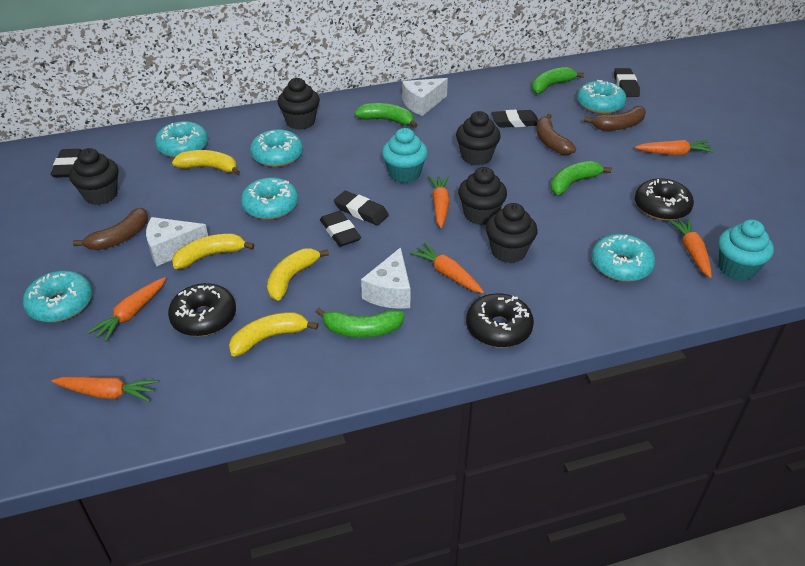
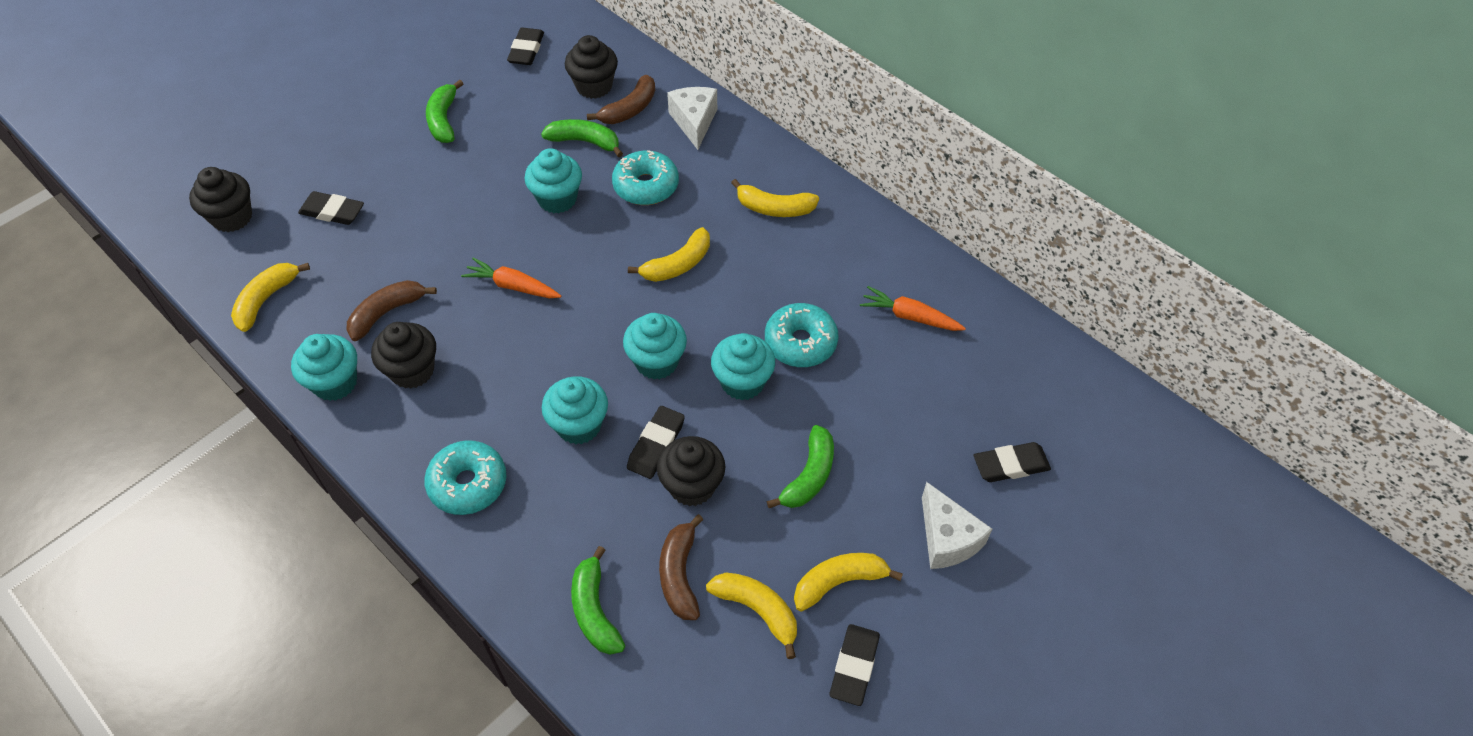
black cupcake: [69,148,119,205] [278,78,320,130] [456,111,501,166] [458,167,507,225] [486,203,538,263] = 5 -> [189,167,252,232] [371,322,436,389] [565,35,618,99] [657,436,725,506] = 4
black donut: [168,283,236,336] [466,293,534,348] [635,178,694,221] = 3 -> none = 0
orange carrot: [52,377,158,402] [88,277,166,342] [410,243,484,293] [428,176,450,228] [635,140,714,155] [668,218,712,278] = 6 -> [461,257,561,298] [860,286,966,331] = 2
turquoise cupcake: [382,128,428,183] [718,219,774,281] = 2 -> [291,334,357,401] [524,148,582,213] [542,376,608,444] [623,313,687,380] [711,333,775,400] = 5
turquoise donut: [23,271,92,322] [155,121,208,158] [241,177,298,220] [250,129,303,167] [577,80,626,114] [591,234,655,282] = 6 -> [424,440,507,515] [612,150,679,205] [765,303,838,367] = 3
white cheese: [146,217,208,267] [361,247,410,309] [402,78,448,116] = 3 -> [667,87,717,150] [922,482,992,569] = 2
yellow banana: [172,150,240,175] [172,234,254,269] [229,312,318,357] [267,249,329,301] = 4 -> [231,263,310,332] [628,227,710,282] [706,573,797,659] [731,179,819,217] [794,553,903,612] = 5

